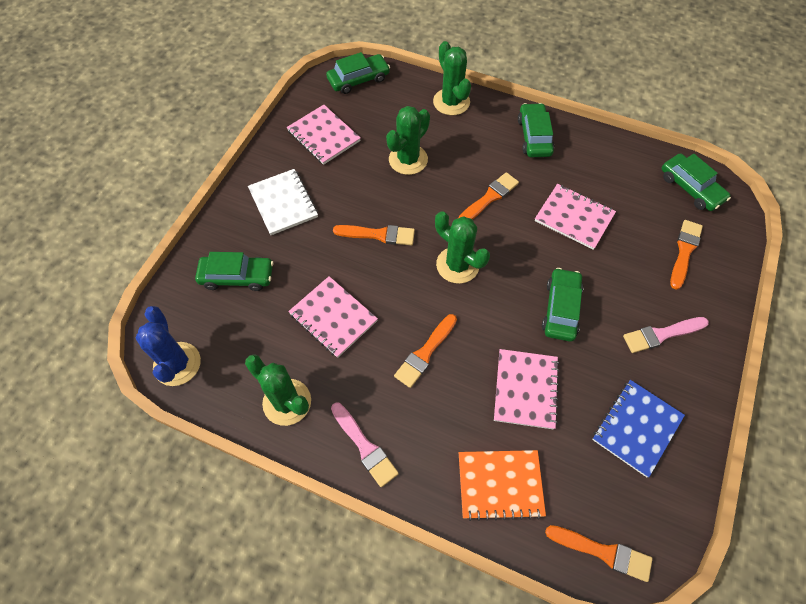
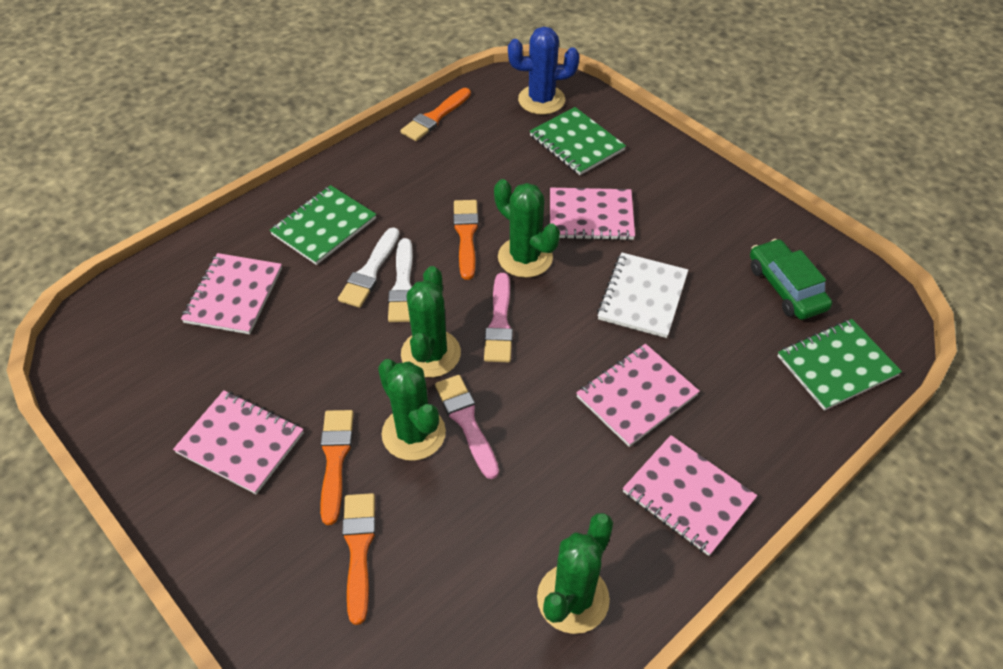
blue notebook: [592,380,685,477] = 1 -> none = 0
green car: [195,252,273,291] [326,52,390,94] [518,103,554,157] [542,268,584,342] [662,153,731,211] = 5 -> [750,239,832,320] = 1
green notebook: none = 0 -> [270,185,376,265] [530,107,626,175] [778,319,902,411] = 3
orange brush: [333,225,415,245] [394,314,457,388] [458,172,519,220] [545,525,653,582] [670,220,703,290] = 5 -> [320,410,354,525] [342,493,376,625] [401,88,471,141] [453,200,479,280] = 4
orange notebook: [459,450,546,521] = 1 -> none = 0
pink notebook: [287,105,361,165] [288,276,378,358] [494,349,559,429] [535,184,616,250] = 4 -> [173,390,304,494] [181,253,282,334] [550,188,635,241] [576,344,700,447] [623,435,757,556] = 5
white brush: none = 0 -> [338,227,400,308] [388,238,413,322] = 2

